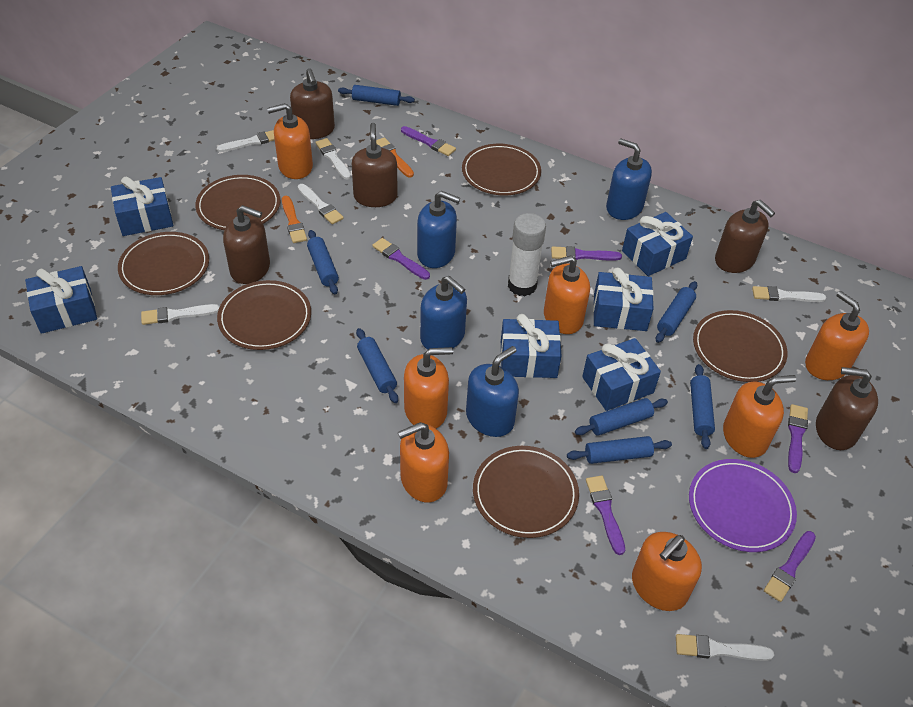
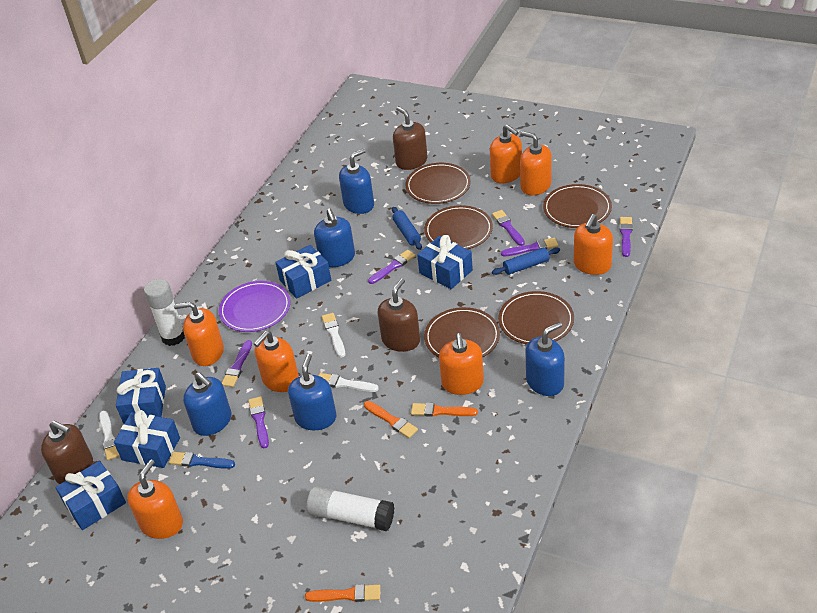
blue brush: none = 0 -> [169,452,235,469] = 1
blue gift: [25,266,97,334] [111,177,173,236] [501,314,562,378] [582,338,661,411] [593,268,654,331] [622,212,693,276] = 6 -> [55,461,126,530] [114,410,180,468] [116,368,166,424] [275,245,331,299] [417,235,473,289] = 5
blue rolling pin: [307,230,339,294] [338,85,415,106] [356,328,398,403] [567,436,672,464] [575,398,668,436] [656,281,697,343] [690,364,715,449] = 7 -> [392,207,422,250] [492,247,560,275] = 2
blue soap dispenser: [417,191,460,268] [420,276,467,350] [466,346,519,437] [606,138,652,220] = 4 -> [183,372,231,436] [288,354,337,430] [314,209,355,267] [339,148,374,214] [525,322,565,396] = 5
brown plate: [118,232,209,295] [195,175,280,230] [217,280,311,350] [462,144,541,195] [473,446,579,538] [693,310,788,382] = 6 -> [406,163,471,204] [424,205,493,249] [424,307,500,358] [498,291,574,345] [543,184,612,228] = 5
brown soap dispenser: [223,205,270,284] [290,68,335,139] [352,123,398,207] [715,200,775,273] [816,367,878,450] = 5 -> [41,421,93,484] [378,278,420,352] [393,106,427,170] = 3
orange brush: [282,196,307,243] [376,137,414,178] = 2 -> [305,584,380,602] [364,401,418,438] [411,403,478,417] = 3
white brush: [141,304,219,325] [217,130,275,152] [298,184,344,224] [315,138,351,180] [676,634,774,661] [752,286,826,302] = 6 -> [99,411,120,460] [319,373,379,392] [322,313,345,357] = 3
white glue stick: [508,213,546,296] = 1 -> [144,279,185,346] [307,486,394,531] = 2

